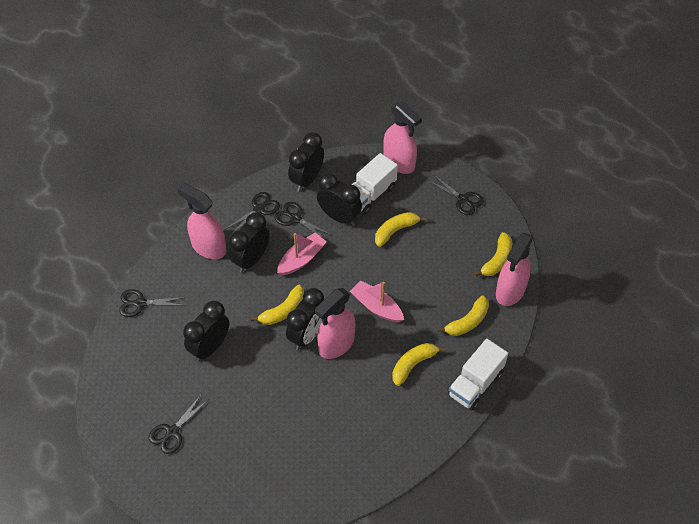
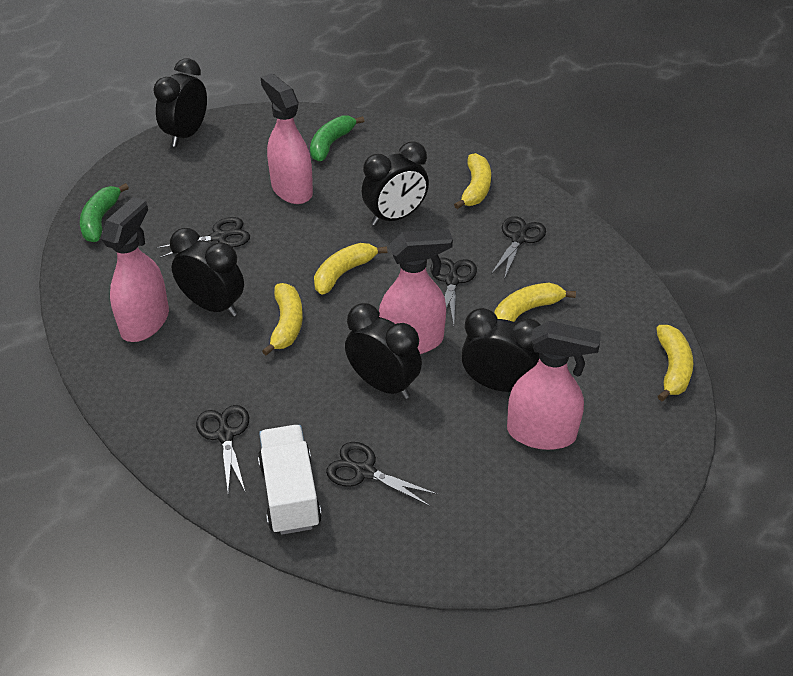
green banana: none = 0 -> [80,183,129,242] [310,115,364,161] = 2
pink boat: [277,233,327,276] [350,280,404,323] = 2 -> none = 0
white truck: [352,153,398,215] [448,339,508,410] = 2 -> [258,425,322,535] = 1

